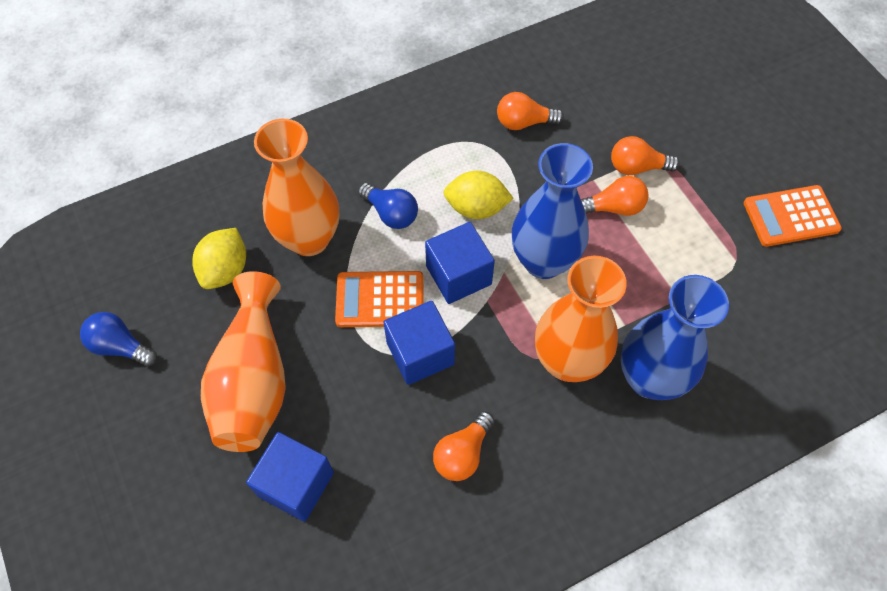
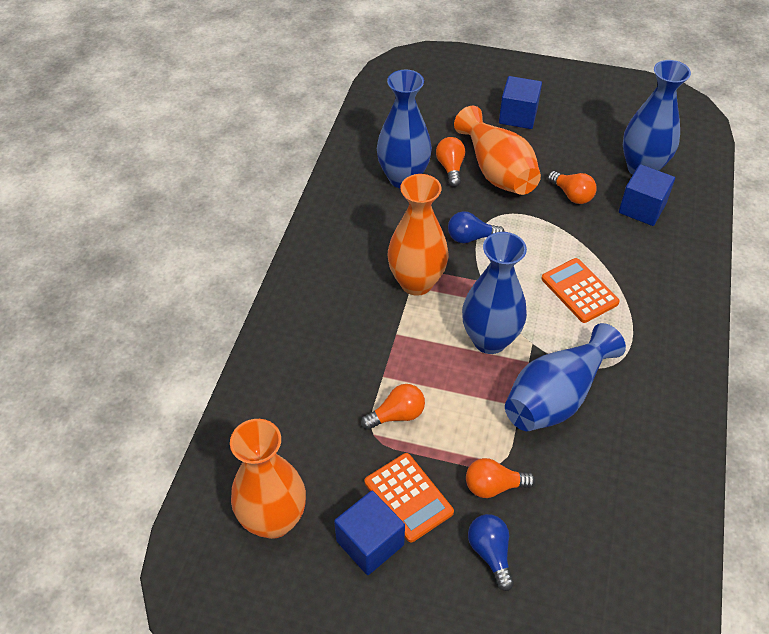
blue vase: [512,143,593,279] [620,275,729,400] = 2 -> [377,70,432,188] [462,232,527,354] [505,323,626,431] [623,60,691,175] = 4
yellow lemon: [192,228,246,289] [443,171,513,219] = 2 -> none = 0

